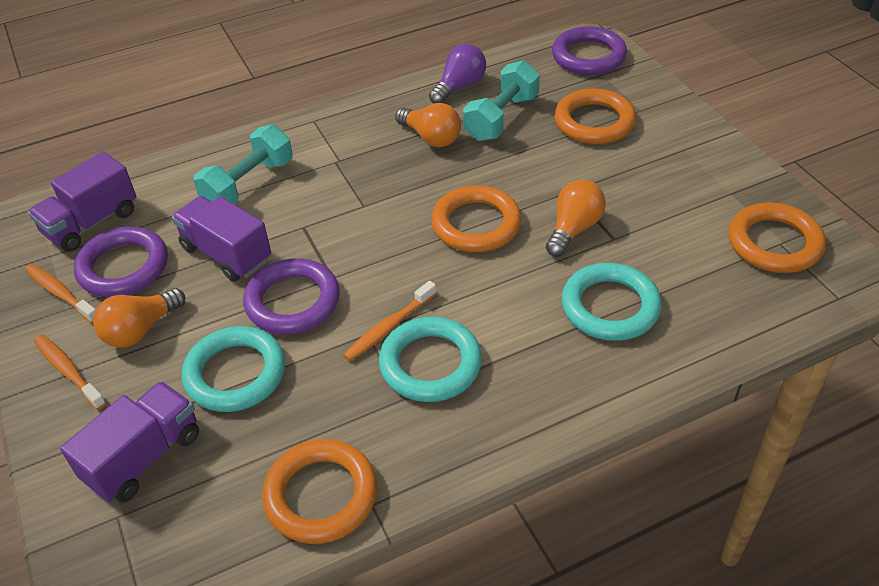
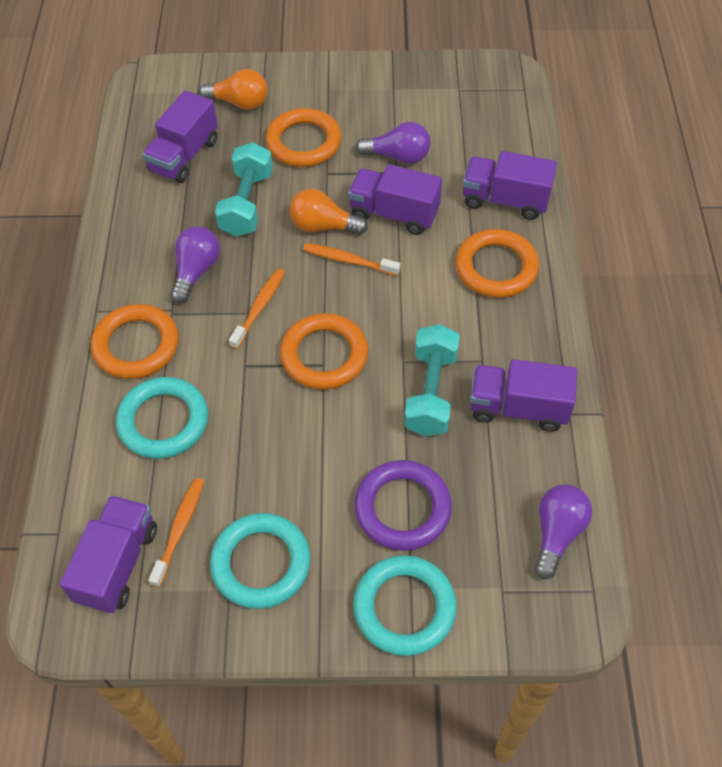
orange light bulb: [93,288,185,348] [395,103,461,147] [546,180,606,257] = 3 -> [199,69,267,110] [290,189,368,235] = 2
purple light bulb: [429,44,486,104] = 1 -> [171,226,220,304] [356,122,430,164] [534,485,592,579] = 3
purple ring: [74,226,168,297] [243,258,340,334] [552,26,627,75] = 3 -> [354,460,452,551] = 1
purple truck: [28,152,136,252] [60,381,199,502] [172,196,271,282] = 3 -> [60,495,157,613] [142,91,218,183] [348,164,442,235] [463,151,557,220] [470,359,577,432] = 5

